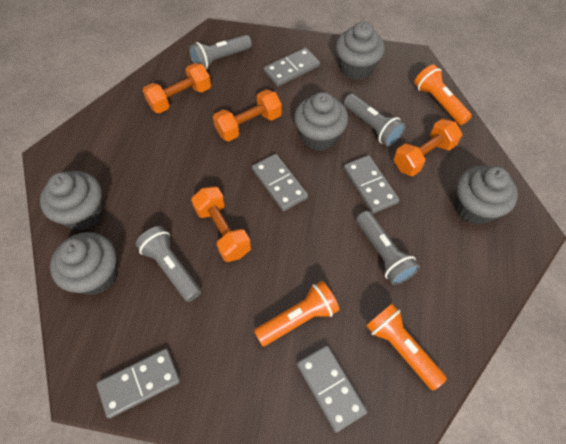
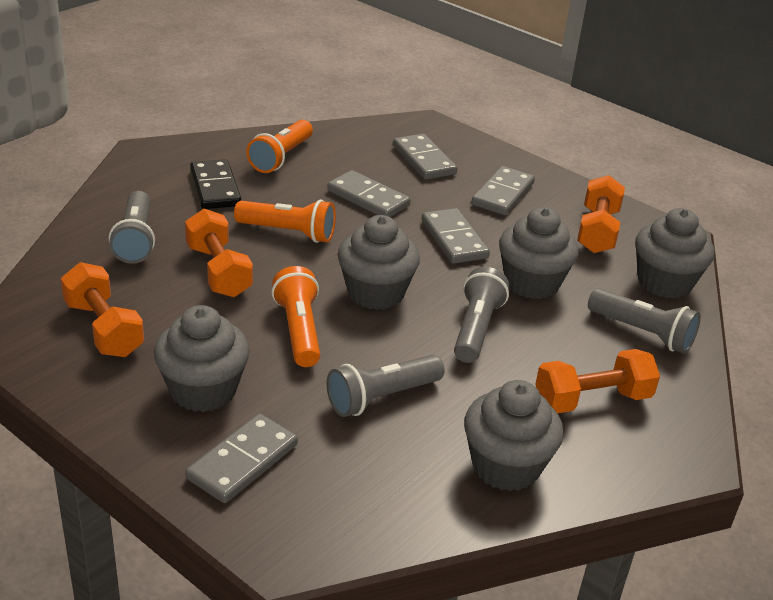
black domino: none = 0 -> [190,159,241,209] = 1

